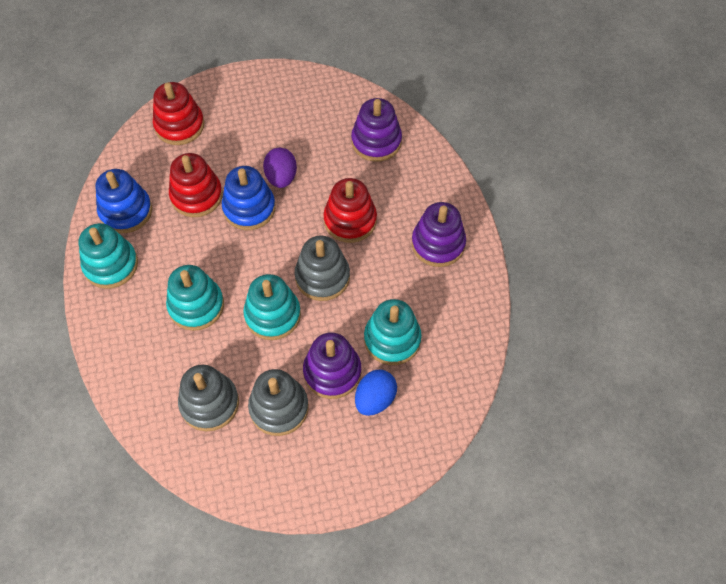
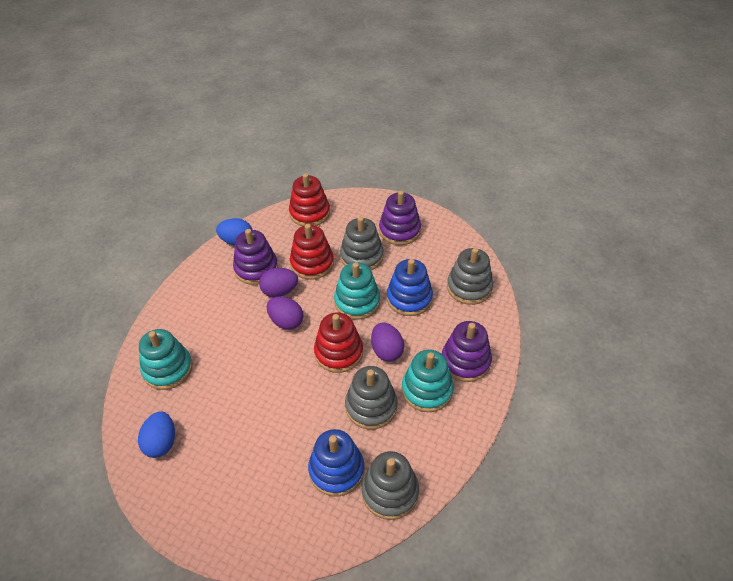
blue egg: [355,370,397,416] = 1 -> [138,411,175,458] [216,218,252,245] = 2
grey stacking toy: [178,365,239,431] [248,369,309,436] [295,236,350,301] = 3 -> [340,217,384,270] [345,366,398,429] [362,451,419,520] [447,248,493,305] = 4
purple egg: [263,148,297,188] = 1 -> [259,268,298,297] [267,297,303,330] [371,322,404,362] = 3
turquoise stacking toy: [79,223,138,289] [166,265,224,331] [243,274,301,340] [364,299,422,365] = 4 -> [139,329,193,390] [334,262,380,320] [402,350,454,412] = 3

